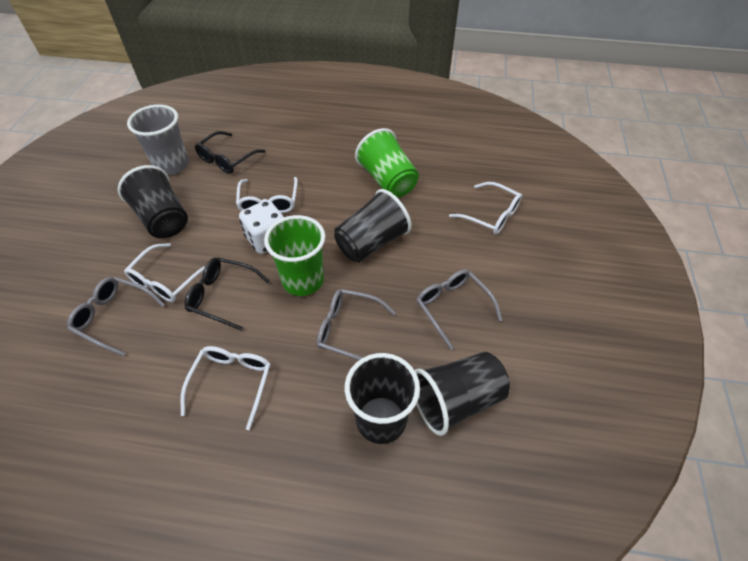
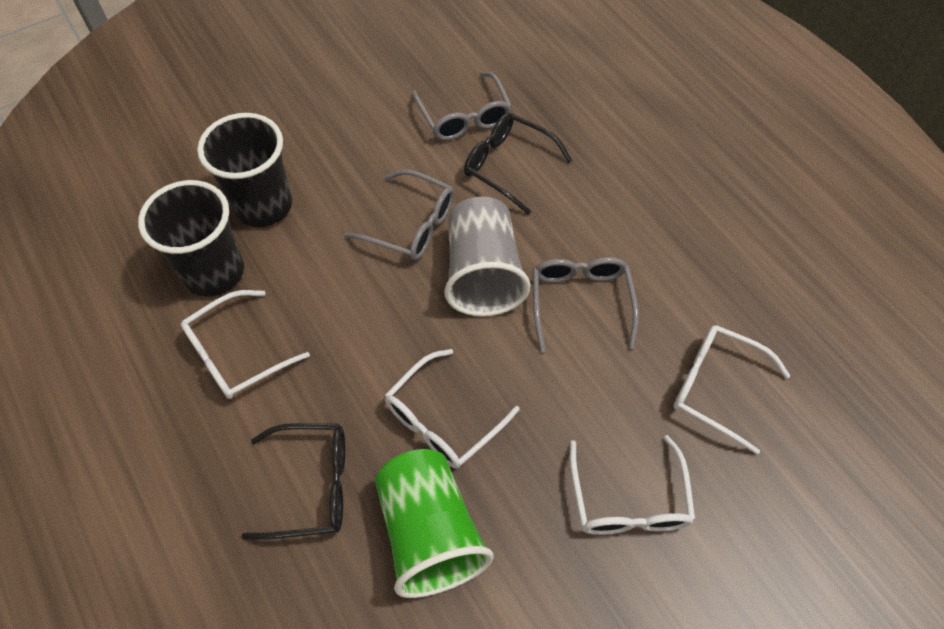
black cup: [118,165,188,238] [334,189,412,262] [345,353,420,444] [415,352,510,436] = 4 -> [138,180,244,297] [197,113,292,227] = 2
green cup: [264,215,325,296] [355,128,419,197] = 2 -> [375,449,493,598] = 1
white dice: [239,200,284,254] = 1 -> none = 0

